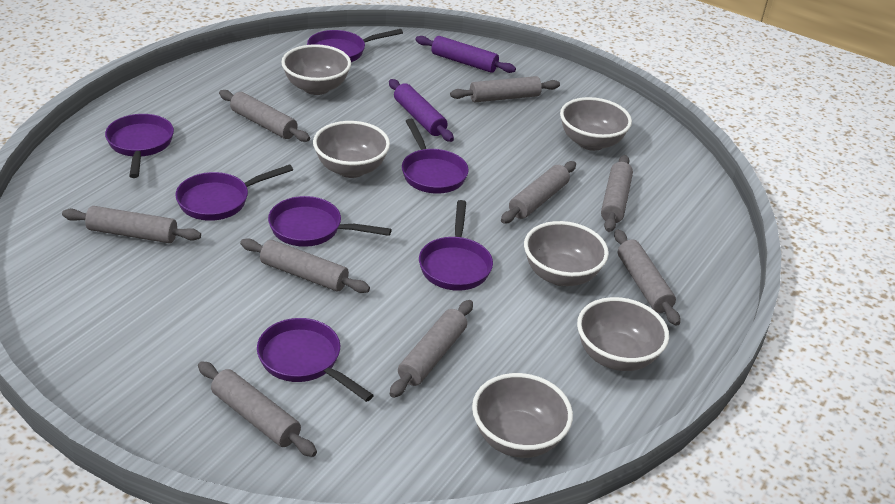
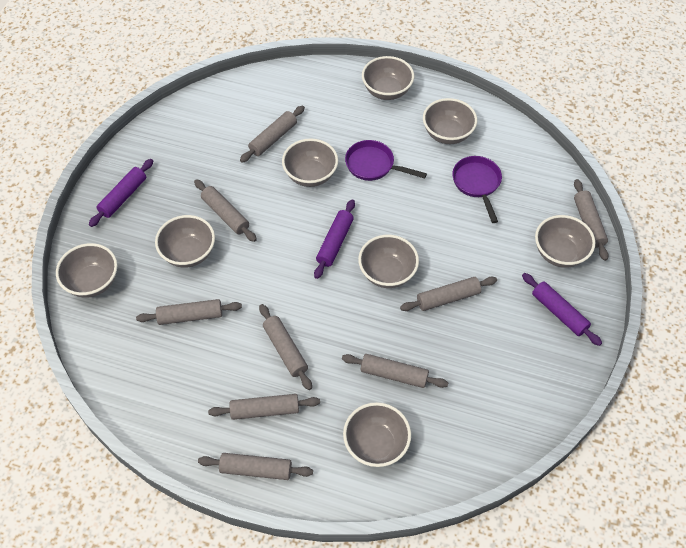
grey bowl: [281,44,351,95] [313,121,390,178] [472,373,573,458] [524,221,609,286] [560,97,632,151] [577,297,669,371] = 6 -> [56,243,117,298] [155,215,215,268] [282,138,338,187] [343,402,411,467] [358,235,419,288] [362,56,414,100] [423,98,477,144] [535,215,595,268] = 8
purple pan: [105,114,174,178] [175,164,293,221] [257,318,374,402] [268,196,392,247] [307,29,403,62] [402,119,469,194] [419,200,493,291] = 7 -> [345,140,427,181] [452,156,502,223] = 2
purple rolling pin: [389,79,454,142] [416,36,516,73] = 2 -> [89,159,153,227] [314,199,355,279] [522,273,602,346] = 3

